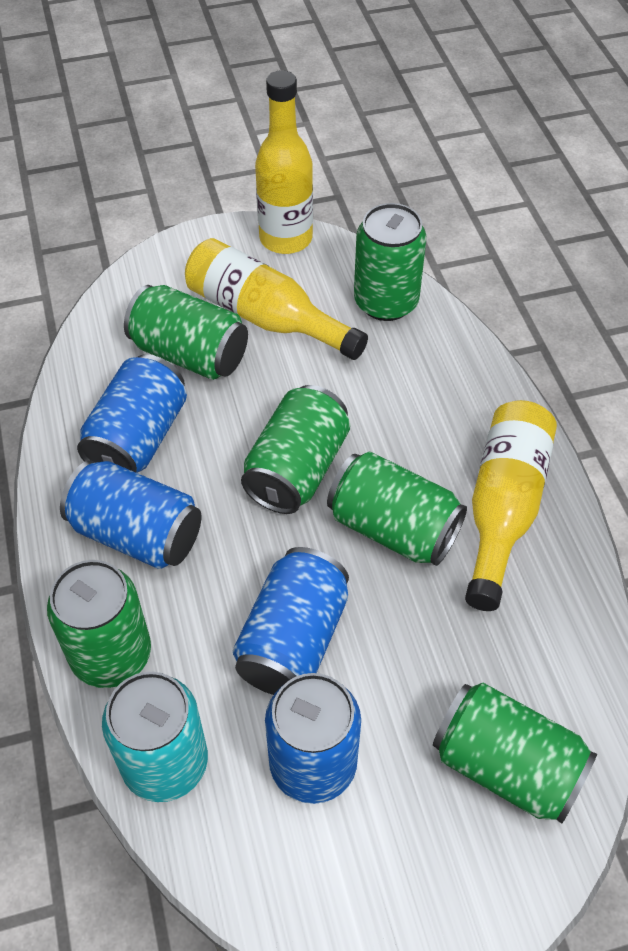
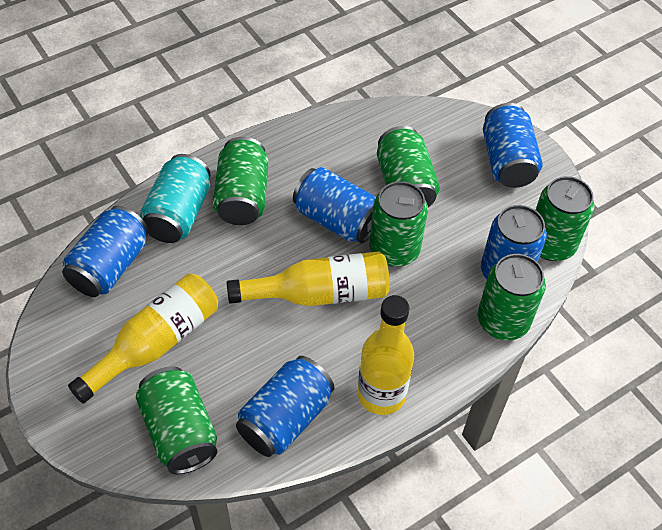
blue can: [60,460,202,569] [77,354,187,473] [232,547,349,695] [265,673,361,804] = 4 -> [62,205,149,297] [236,356,334,457] [293,167,375,243] [481,205,547,280] [483,103,542,188] = 5

